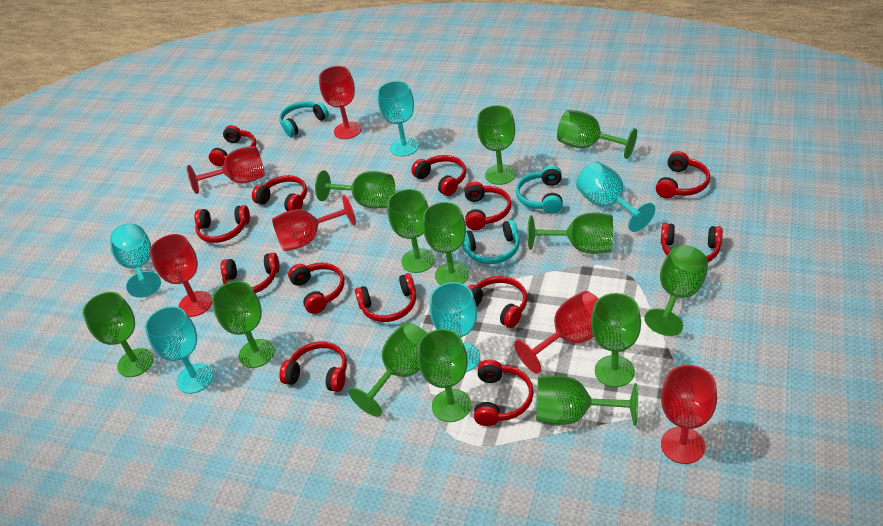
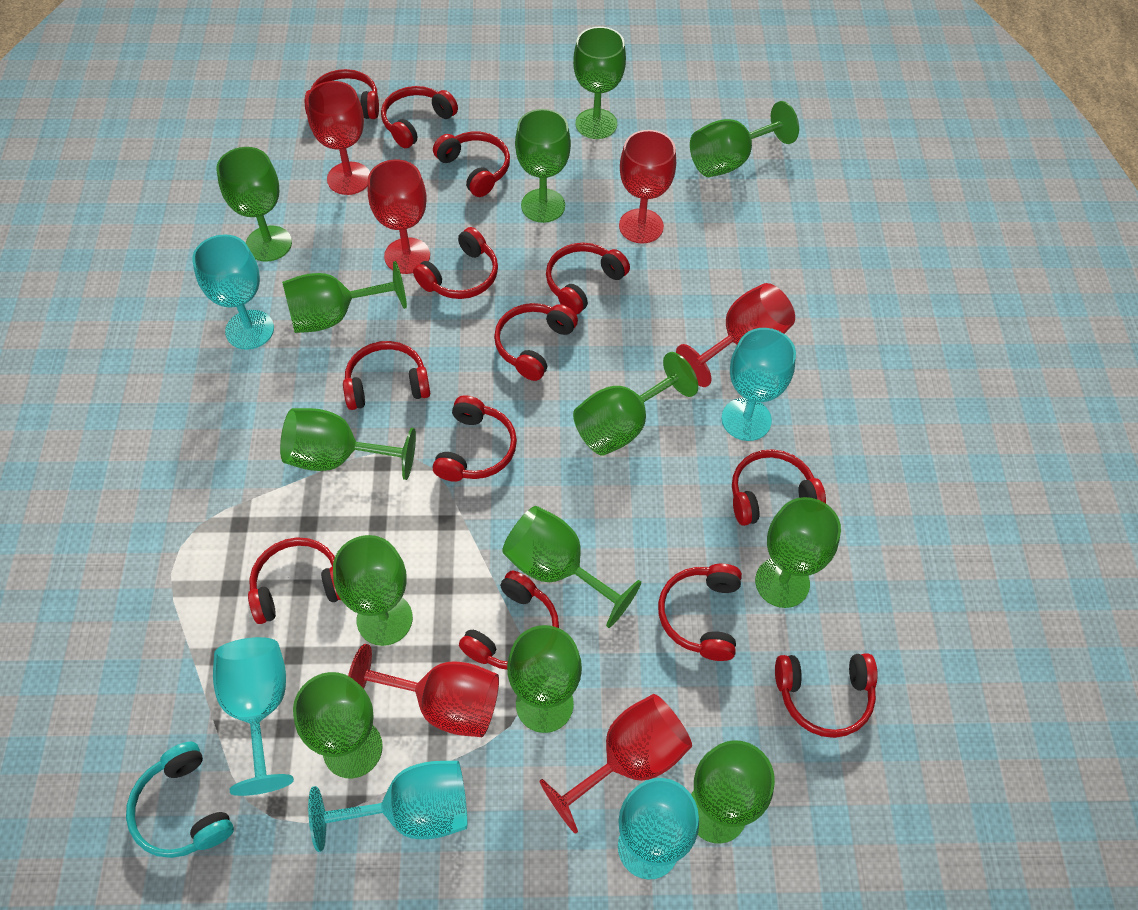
turquoise headphones: [279,101,329,137] [462,220,520,264] [516,165,563,214] = 3 -> [126,742,234,858] = 1

